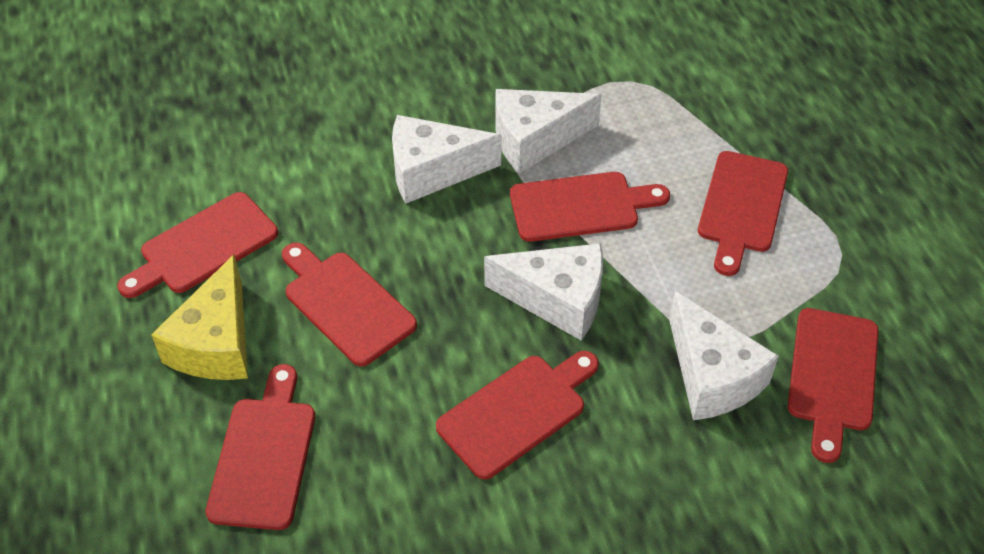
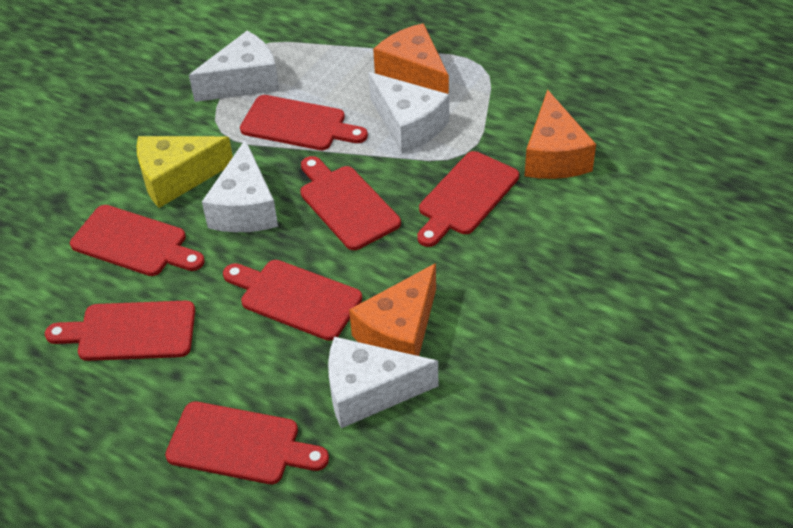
orange cheese: none = 0 -> [349,263,436,356] [373,23,449,94] [525,90,596,179] = 3

